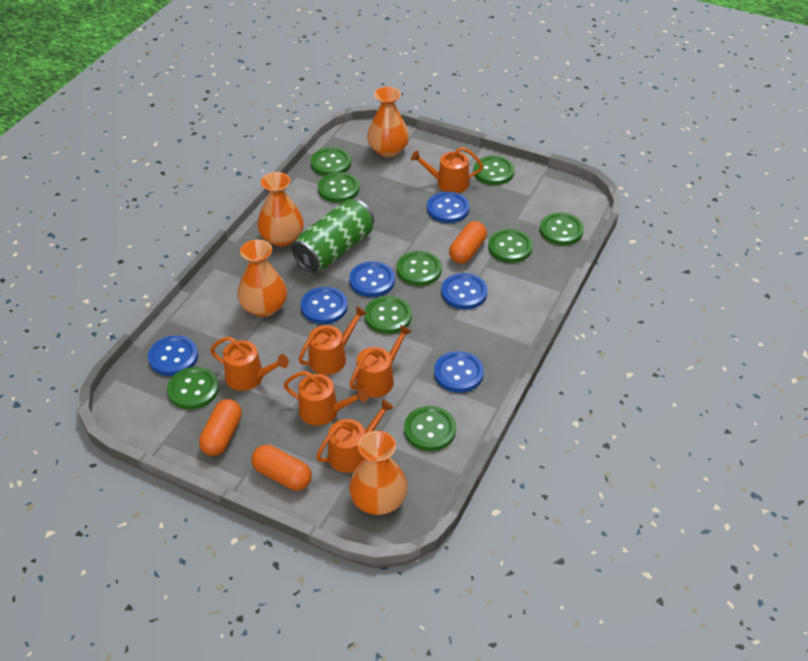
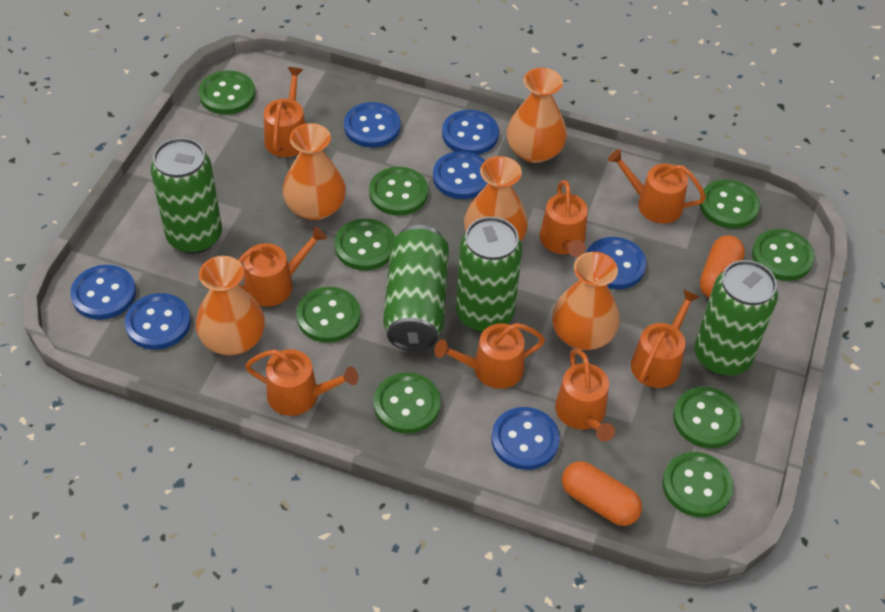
blue button: [148,335,198,376] [301,287,348,324] [349,261,395,297] [427,191,470,223] [434,351,484,393] [441,273,488,309] = 6 -> [70,265,136,320] [125,293,191,350] [344,102,401,148] [433,151,488,199] [442,110,499,155] [491,407,560,470] [586,237,646,289] = 7
green can: [292,199,374,273] = 1 -> [151,138,222,254] [383,225,449,351] [456,217,522,333] [694,260,778,376] = 4
orange capsule: [199,399,242,456] [251,445,312,491] [449,221,487,264] = 3 -> [562,461,642,526] [700,236,745,298] = 2
orange vase: [237,240,287,317] [257,172,304,246] [349,431,408,515] [367,87,409,157] = 4 -> [196,256,265,355] [283,123,346,220] [464,156,528,241] [506,68,567,163] [552,252,620,350] = 5
orange watering can: [210,337,289,391] [283,371,368,426] [298,306,367,375] [316,399,394,473] [349,325,412,398] [411,147,483,193] = 6 -> [238,226,327,307] [245,349,358,416] [264,67,305,157] [434,323,545,389] [540,180,588,257] [555,349,615,442] [608,149,706,224] [631,289,699,388] = 8

